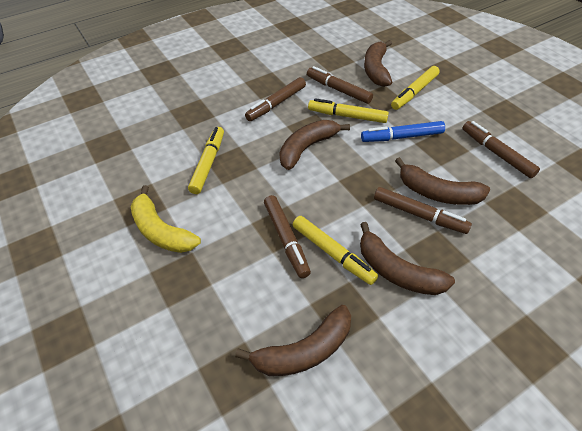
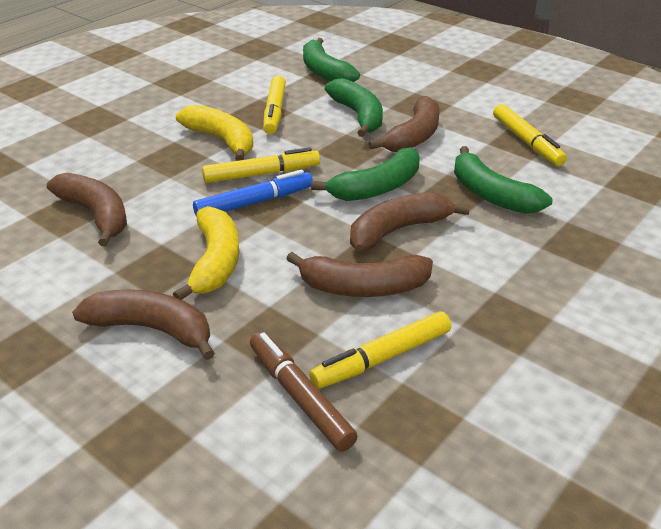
brown marker: [245,77,306,121] [264,195,311,278] [307,66,373,104] [374,187,472,234] [462,121,540,178] = 5 -> [250,332,358,451] = 1
green banana: none = 0 -> [303,38,360,82] [311,147,420,201] [325,78,383,137] [454,146,552,214] = 4
yellow banana: [130,185,201,253] = 1 -> [173,206,239,300] [176,105,253,161] = 2

